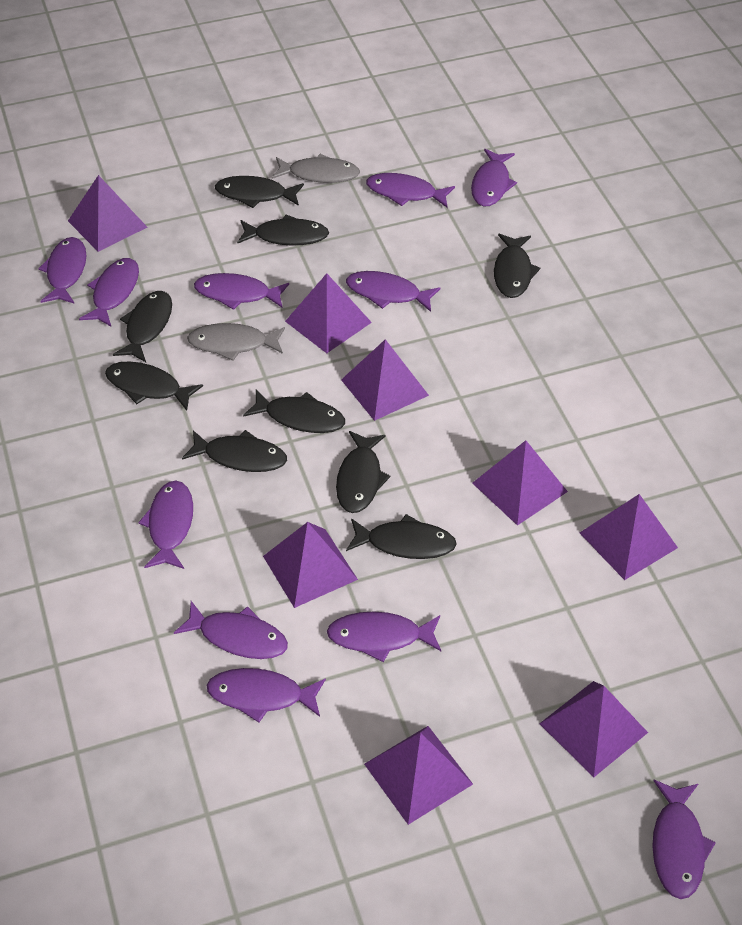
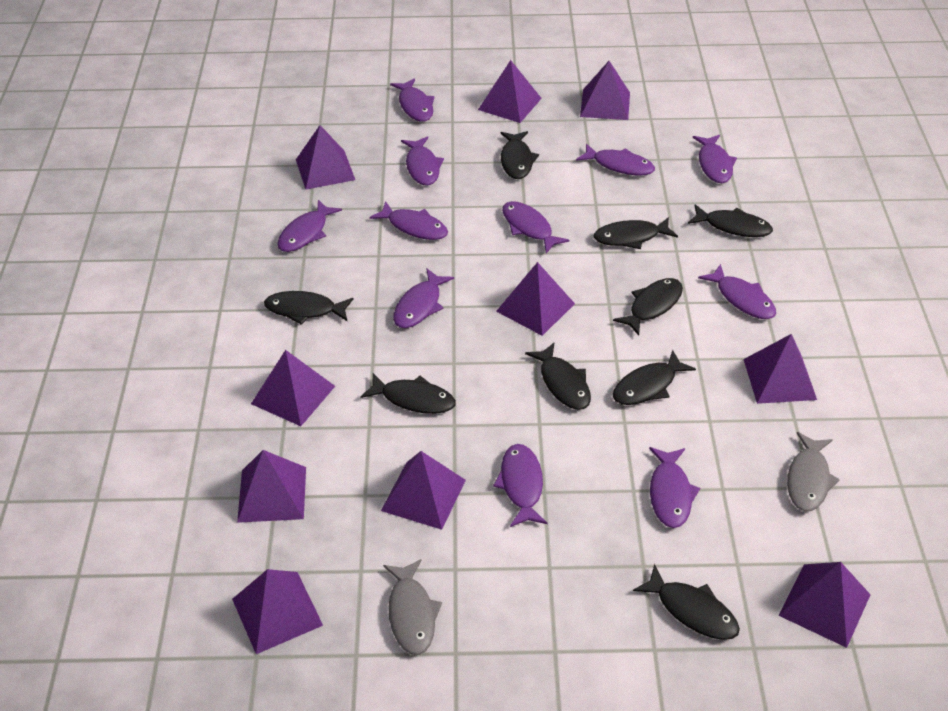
purple pyramid: [68,175,148,252] [263,522,358,608] [285,273,372,353] [341,339,429,421] [364,726,473,825] [472,440,568,526] [539,681,648,777] [580,494,678,580] = 8 -> [232,569,323,654] [237,450,306,523] [251,350,335,426] [296,125,355,190] [381,451,466,530] [478,60,542,123] [496,262,575,336] [580,61,630,120] [743,334,817,404] [779,562,871,648] = 10

